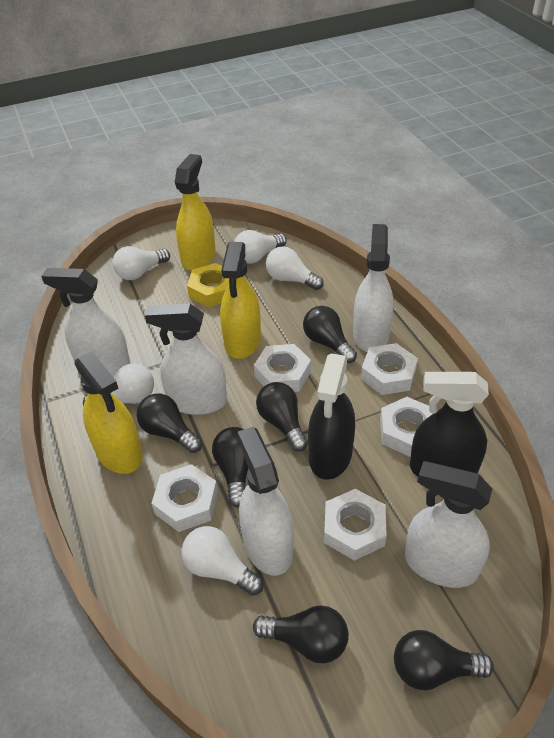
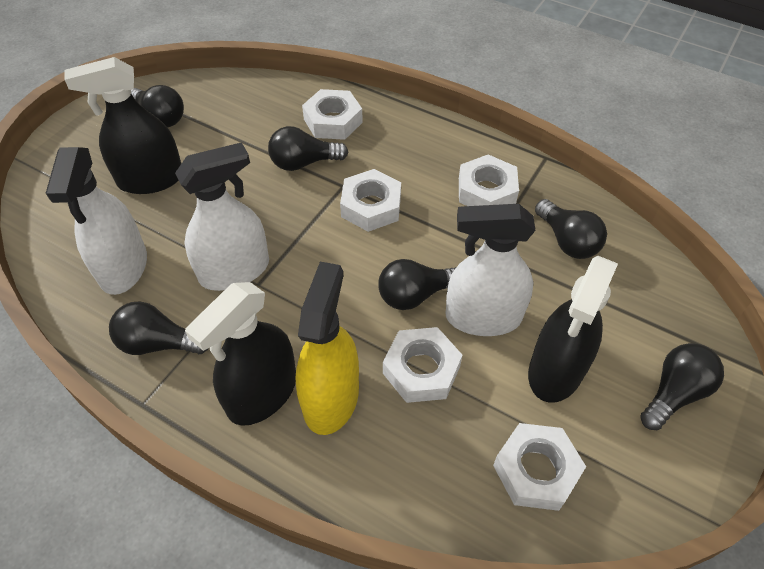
black spray bottle: [308,354,355,480] [410,372,489,477] = 2 -> [64,57,181,194] [185,282,296,426] [528,256,618,403] = 3
white light bulb: [83,363,154,406] [112,246,170,280] [182,526,264,596] [234,230,286,264] [266,246,324,290] = 5 -> none = 0
white spray bottle: [41,268,131,376] [145,304,227,415] [238,427,294,576] [353,224,394,352] [405,461,492,588] = 5 -> [46,147,147,295] [175,142,269,291] [445,204,535,336] = 3
yellow nut: [187,263,229,307] = 1 -> none = 0
yellow spray bottle: [74,351,143,474] [175,154,216,271] [220,242,261,359] = 3 -> [296,262,359,435] = 1

